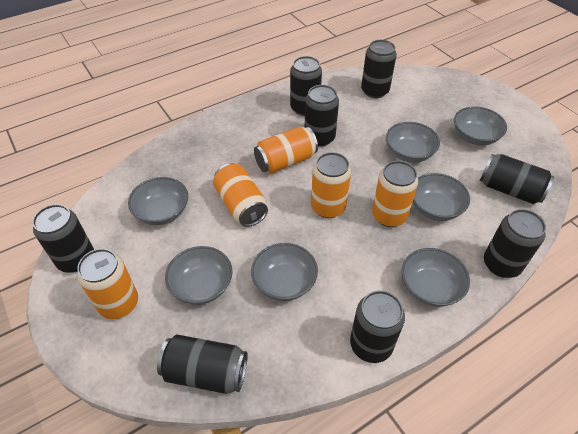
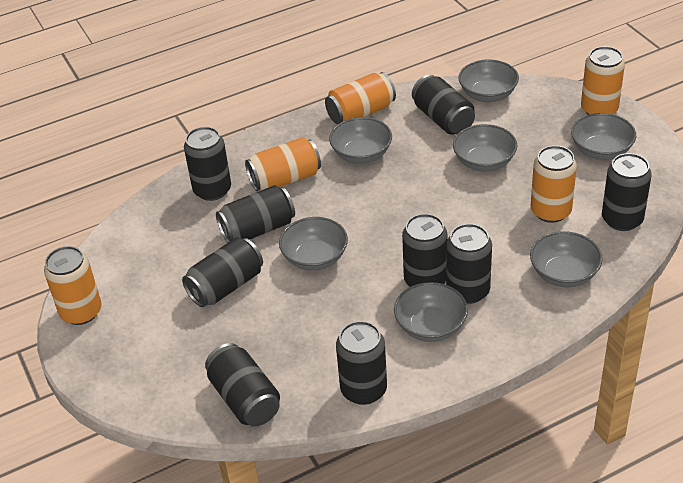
black can: [32,204,94,273] [157,335,248,394] [290,56,322,116] [305,85,339,147] [350,291,405,363] [361,40,397,98] [480,154,554,204] [484,209,546,278] = 8 -> [182,238,263,307] [184,127,231,201] [205,343,280,426] [216,185,295,243] [336,321,387,405] [402,214,448,287] [412,75,475,135] [446,224,492,304] [602,153,652,231] = 9

